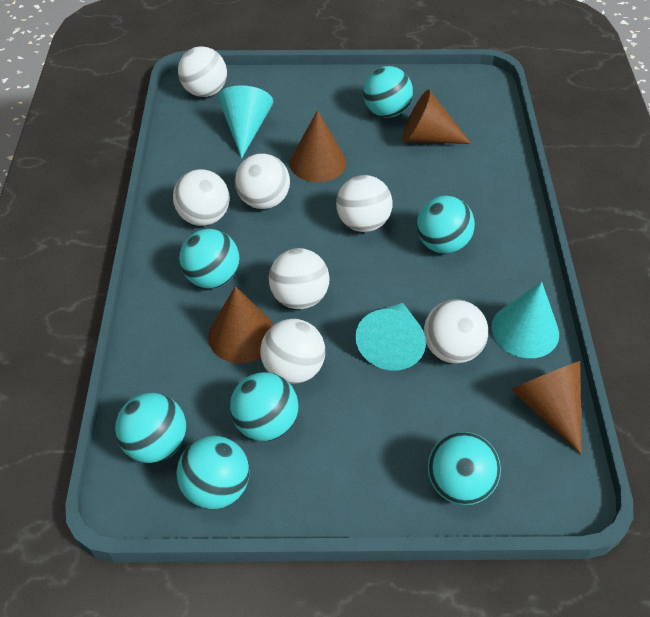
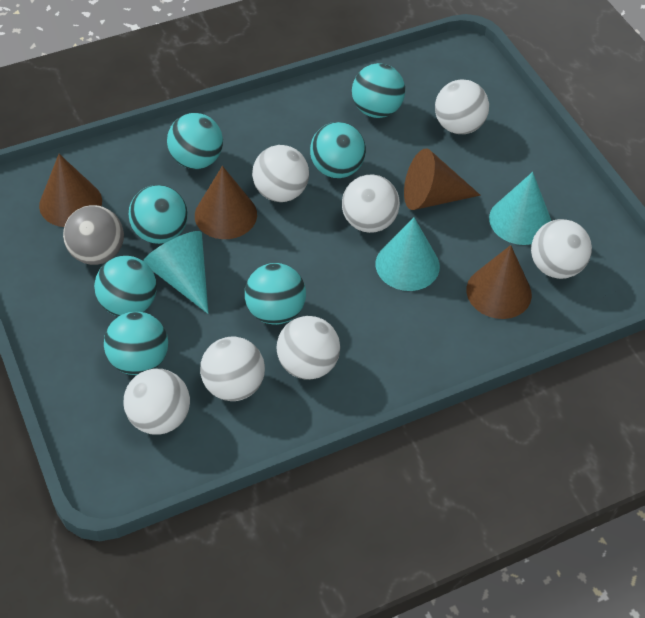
grey ball: none = 0 -> [63,205,124,265] = 1

